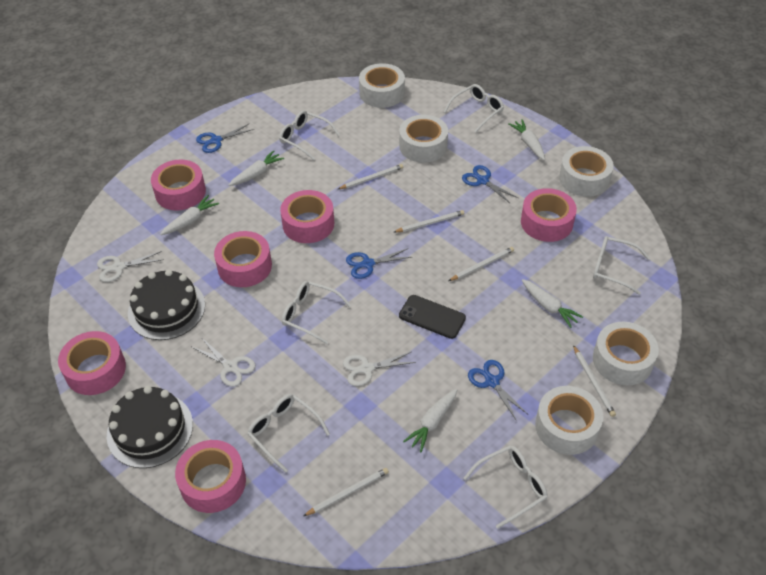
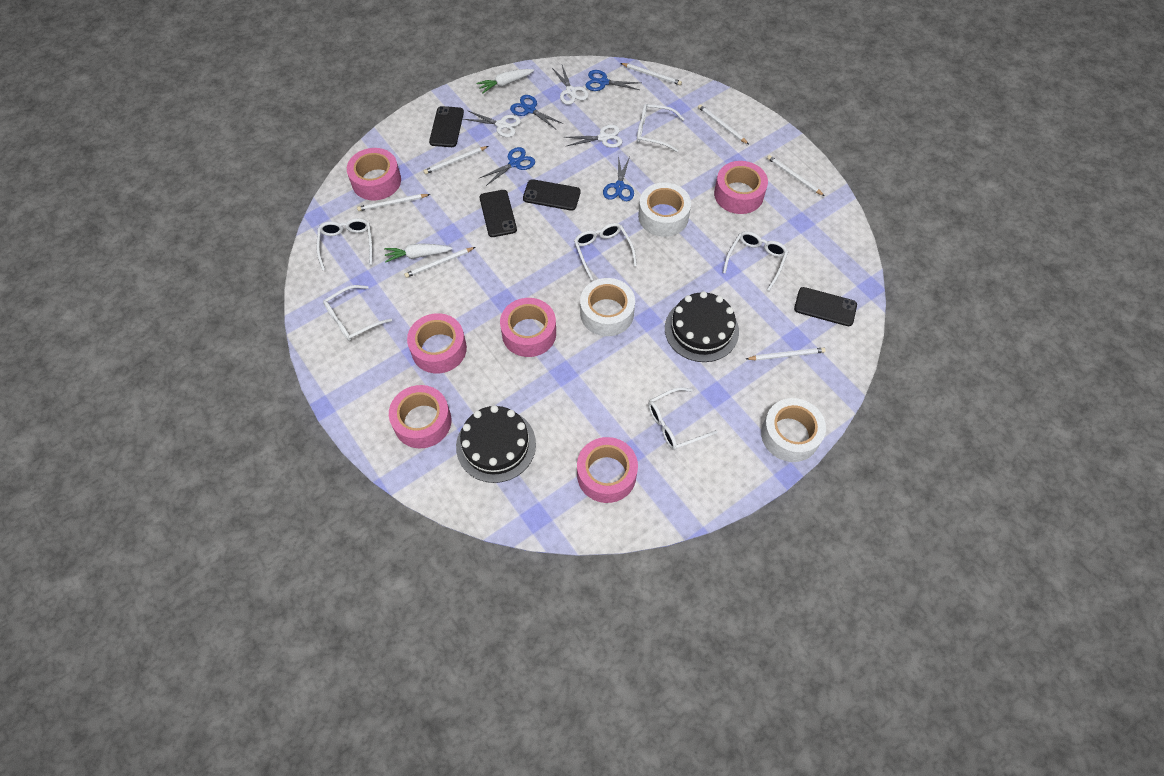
black phone: [399,295,466,339] = 1 -> [429,106,464,147] [480,190,517,237] [523,179,581,211] [794,287,857,326] = 4
white carrot: [160,195,219,235] [229,150,284,186] [403,389,457,452] [508,119,545,161] [522,279,583,328] = 5 -> [384,243,453,263] [476,69,534,94] = 2
white pencil: [304,468,389,516] [338,164,403,189] [394,210,464,232] [449,247,514,281] [573,345,616,417] = 5 -> [357,194,430,211] [404,247,475,278] [424,146,488,174] [621,63,682,85] [698,104,749,144] [746,347,826,361] [767,155,825,196] = 7
white tape: [359,63,405,108] [399,115,448,163] [535,386,603,455] [559,146,614,197] [593,322,659,385] = 5 -> [580,278,635,336] [638,182,691,237] [761,398,826,462] = 3

